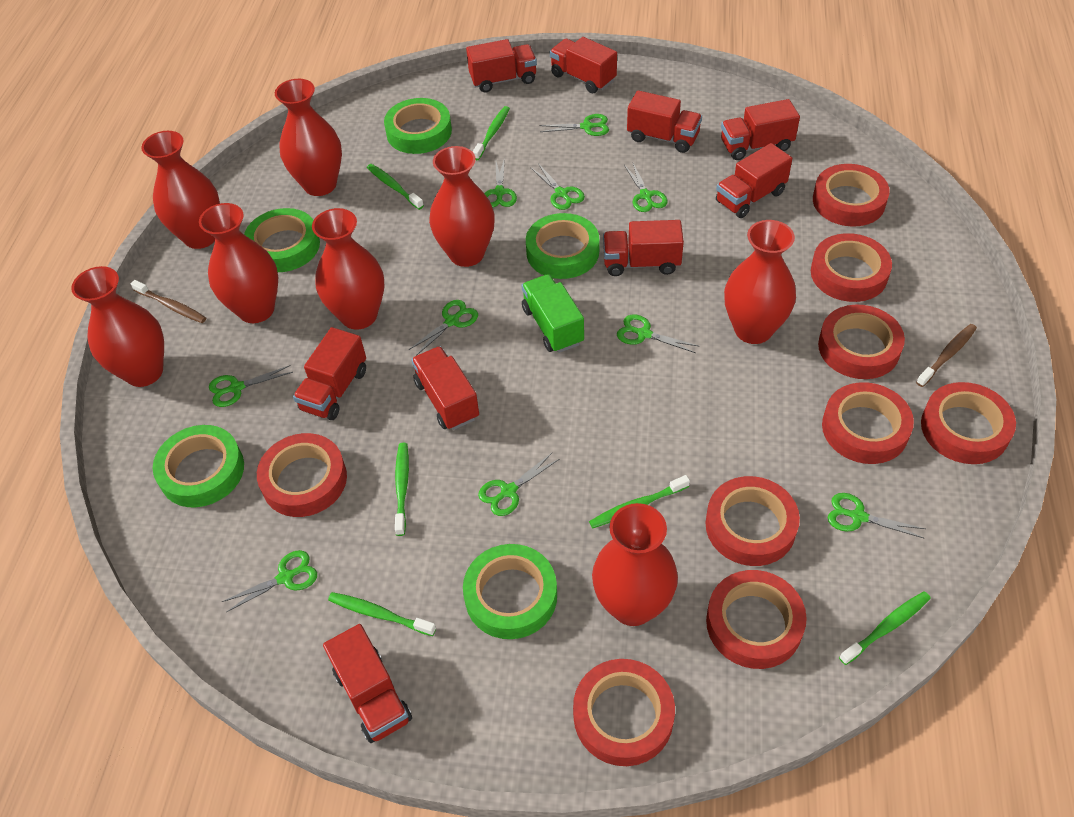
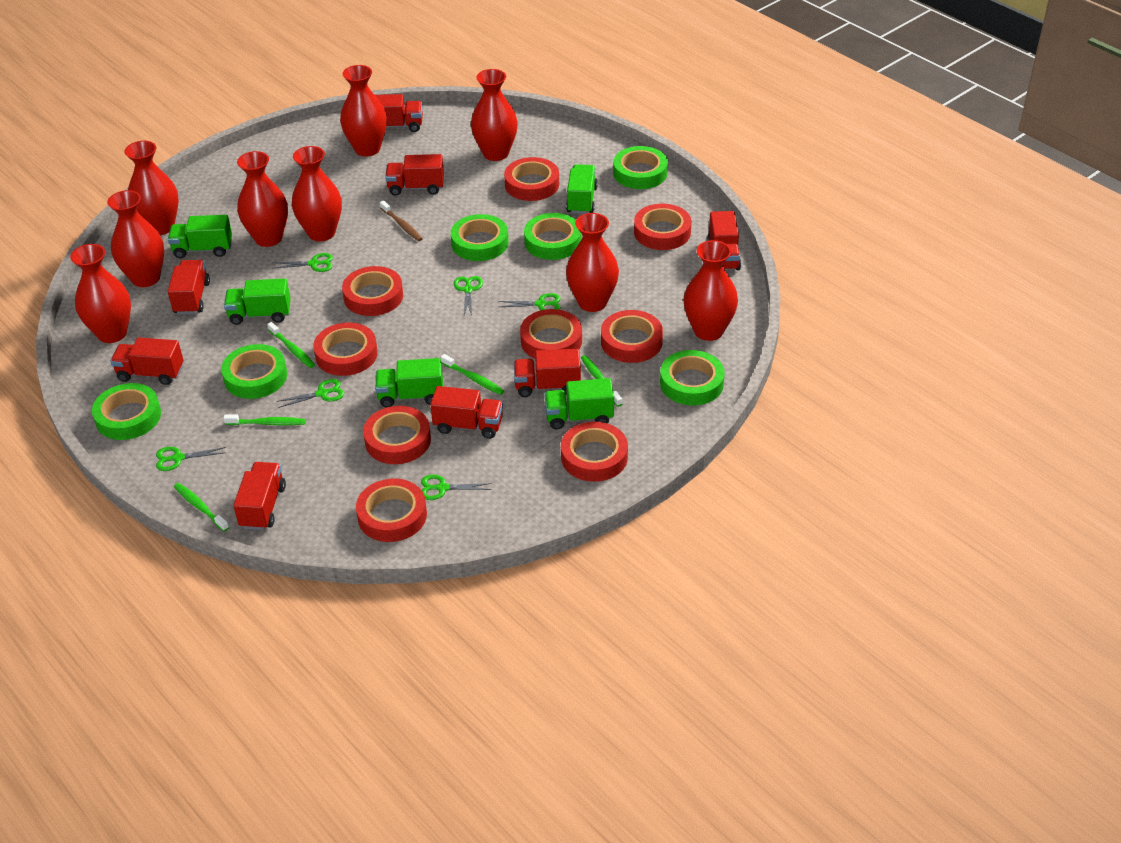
brown toothbrush: [131,280,206,323] [916,324,977,387] = 2 -> [380,201,423,241] = 1
green scissors: [209,365,293,407] [222,550,317,612] [409,300,478,356] [478,453,559,516] [484,157,517,207] [530,164,585,210] [539,114,609,136] [617,314,700,353] [624,163,668,212] [827,493,926,538] = 10 -> [156,447,226,471] [272,253,333,272] [276,379,344,408] [421,474,492,500] [454,276,483,316] [498,293,560,310] = 6
green tape: [153,425,244,507] [244,208,320,272] [384,98,452,154] [463,544,557,639] [526,213,599,279] = 5 -> [92,383,161,440] [221,344,287,399] [451,214,509,261] [524,213,582,260] [613,146,668,189] [660,350,725,405] = 6
green toothbrush: [328,592,436,636] [367,164,424,210] [395,443,409,536] [473,106,510,160] [589,475,690,528] [839,591,931,665] = 6 -> [174,483,229,531] [223,414,306,425] [267,322,315,368] [441,354,504,395] [581,355,622,407] = 5
green truck: [521,274,584,353] = 1 -> [168,215,232,258] [224,278,291,325] [375,358,443,407] [544,378,614,430] [566,164,598,214] = 5
red truck: [293,327,366,420] [323,624,412,743] [411,346,479,430] [466,39,537,92] [550,37,617,94] [603,220,684,276] [627,91,702,153] [716,143,792,218] [721,99,800,160] = 9 -> [110,337,183,385] [168,260,210,315] [233,462,286,530] [375,94,423,132] [385,154,444,196] [430,386,503,439] [514,349,581,397] [707,211,741,270] = 8
red vase: [71,266,164,387] [141,131,220,249] [199,203,278,323] [275,79,342,196] [312,208,384,330] [429,146,495,267] [592,503,678,626] [724,220,796,344] = 8 -> [70,244,131,343] [107,190,164,287] [124,141,179,235] [237,151,288,247] [292,146,342,241] [340,65,387,156] [471,69,518,161] [566,213,619,312] [683,240,738,341] = 9

